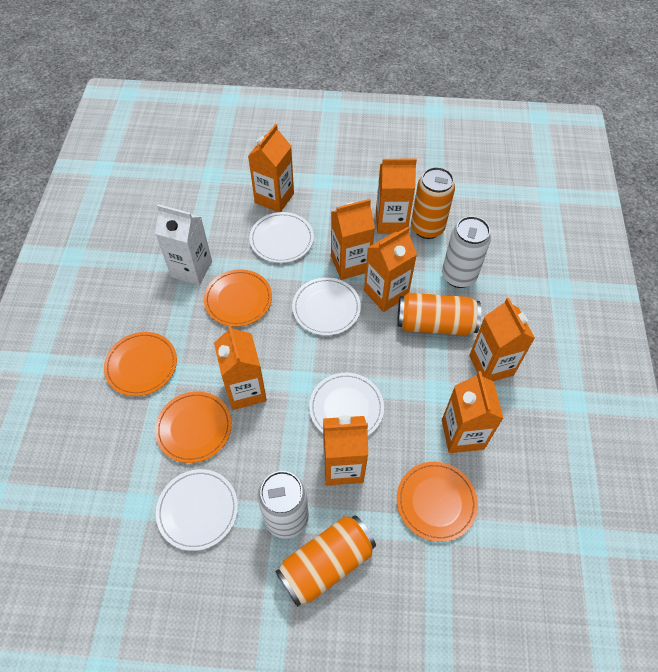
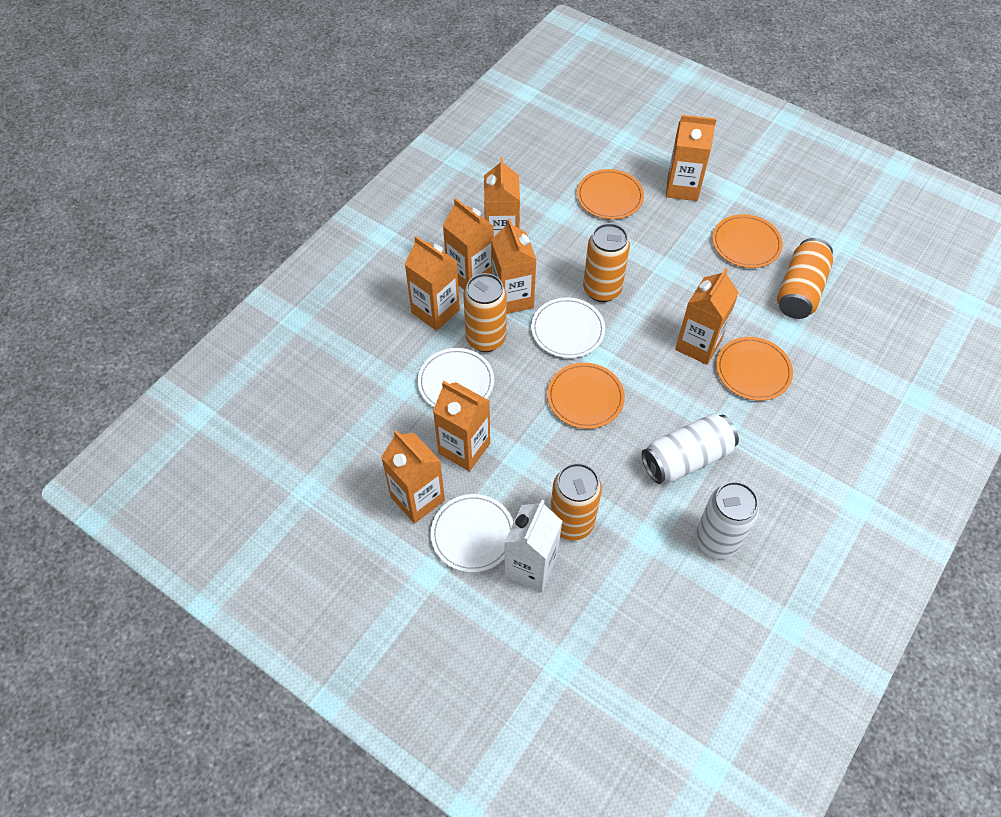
orange can: [275,515,376,607] [397,293,481,336] [411,167,455,239] = 3 -> [463,273,507,352] [550,463,602,540] [583,223,630,302] [777,238,833,319] = 4
white plate: [156,469,238,551] [249,212,314,263] [292,277,361,336] [309,373,384,436] = 4 -> [418,348,494,407] [431,494,514,573] [531,298,605,358] = 3

